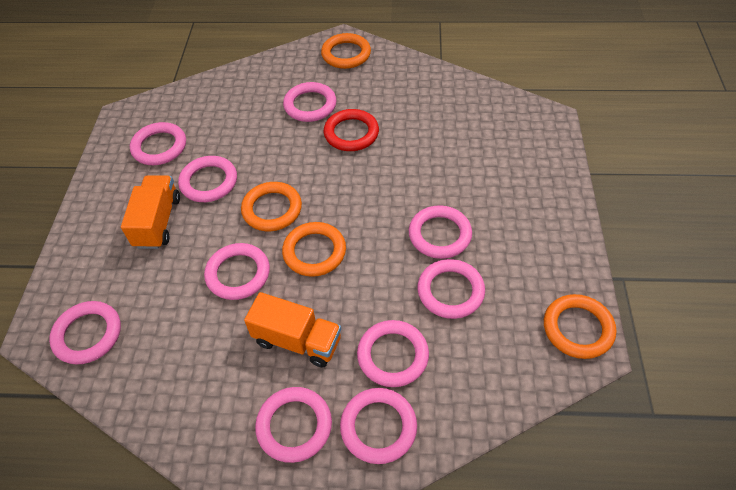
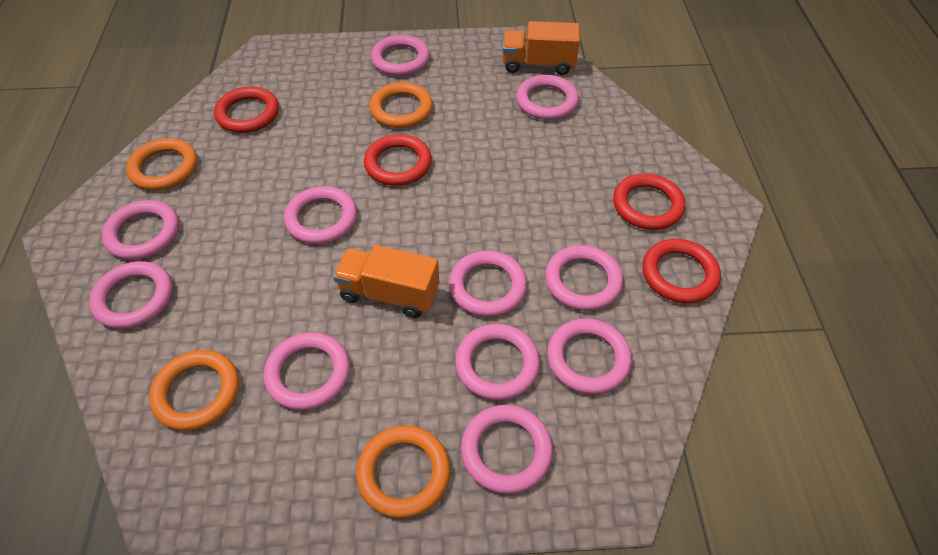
pink ring: [49,301,121,364] [130,122,186,165] [178,156,237,202] [204,243,270,300] [255,387,332,463] [283,82,336,122] [340,388,417,464] [357,320,429,387] [409,205,472,259] [417,259,485,319] = 10 -> [89,261,173,329] [102,200,179,260] [264,332,350,410] [284,186,357,244] [371,35,430,76] [449,250,527,317] [455,324,540,400] [461,405,553,494] [516,75,579,120] [545,245,623,311] [547,318,632,394] = 11
red ring: [324,109,379,151] = 1 -> [214,87,279,133] [364,134,432,186] [613,174,685,230] [642,239,721,303] = 4

